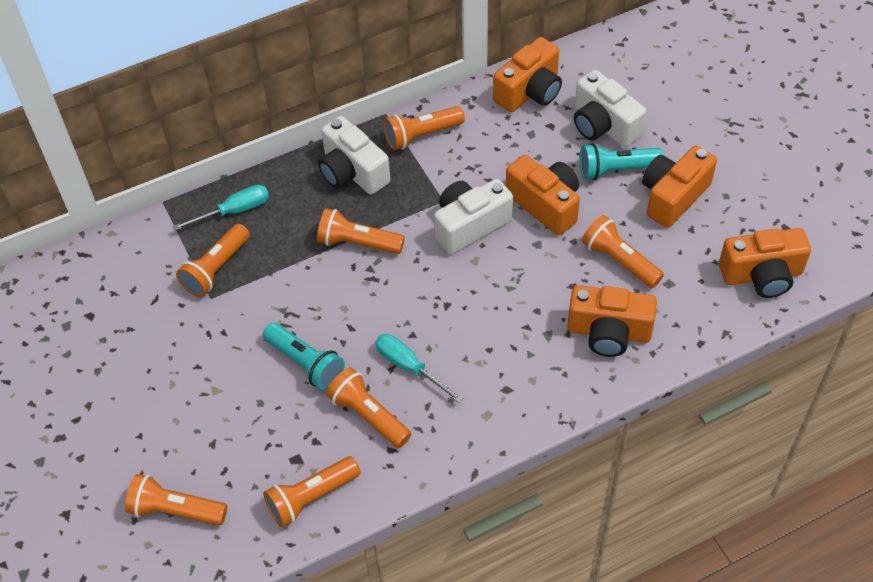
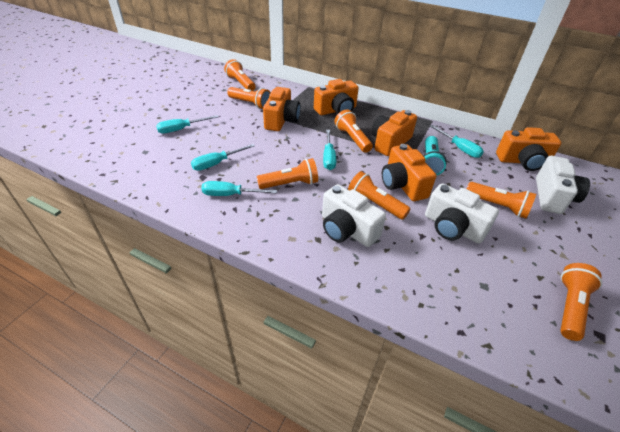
turquoise flashlight: [263,323,345,390] [579,143,664,180] = 2 -> [424,136,447,176] = 1
turquoise screwdriver: [172,185,269,231] [375,334,463,403] = 2 -> [156,115,218,133] [191,144,255,171] [201,181,277,196] [323,130,336,170] [430,125,484,158] = 5

